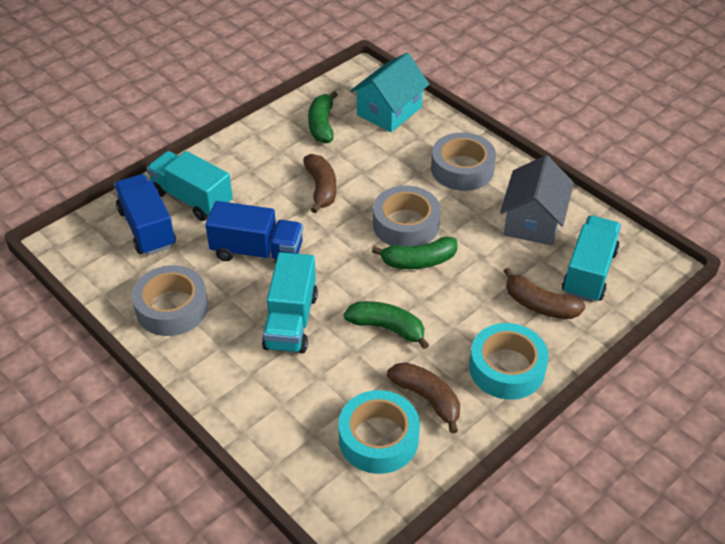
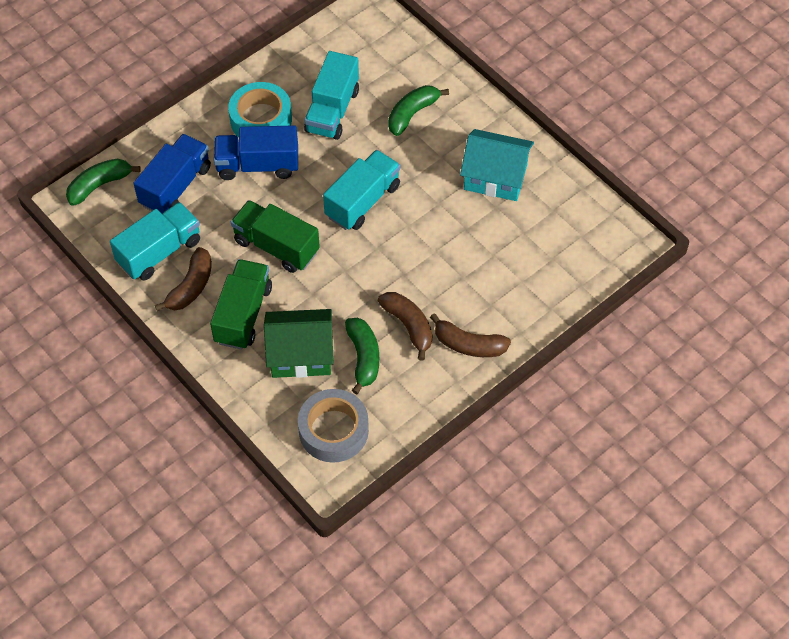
green house: none = 0 -> [264,309,334,378] = 1
green truck: none = 0 -> [210,259,272,350] [231,200,320,273] = 2
grey house: [500,155,574,246] = 1 -> none = 0
grey tape: [132,265,208,336] [373,185,441,246] [431,132,496,191] = 3 -> [298,389,369,463] = 1
turquoise tape: [338,390,420,474] [469,323,549,400] = 2 -> [228,82,292,137] = 1

